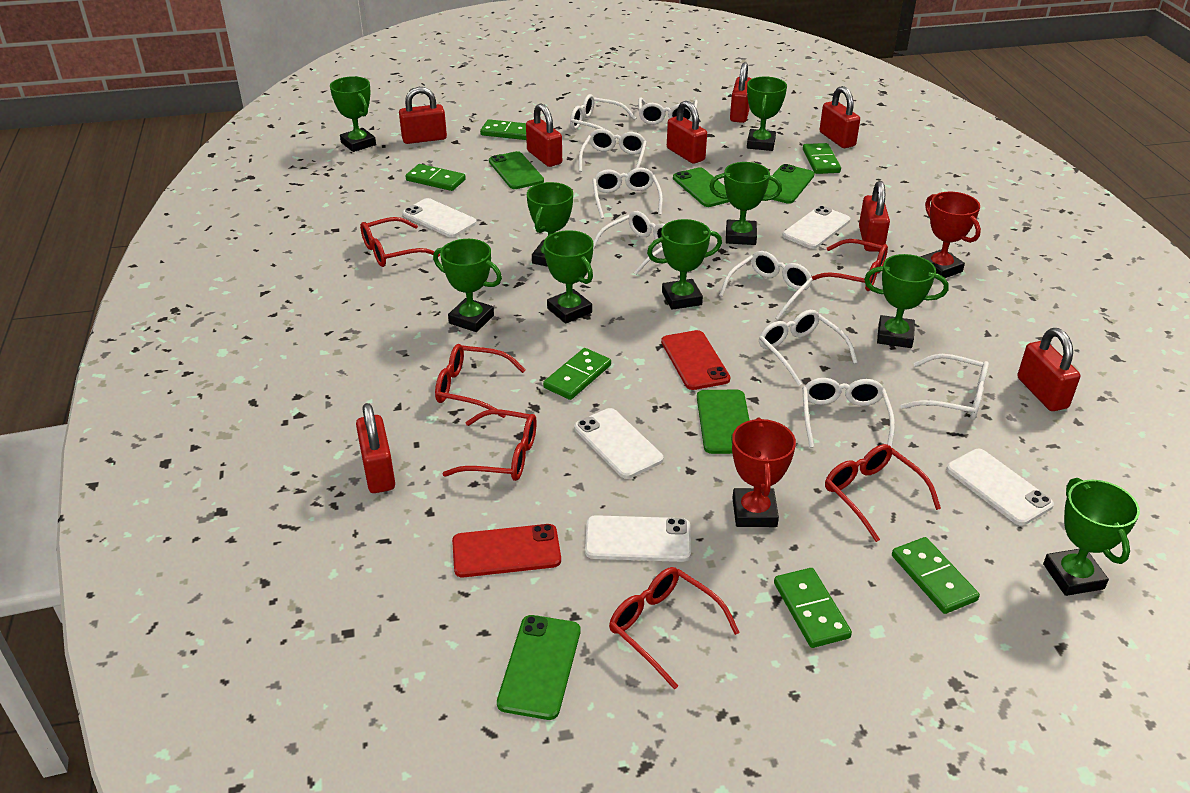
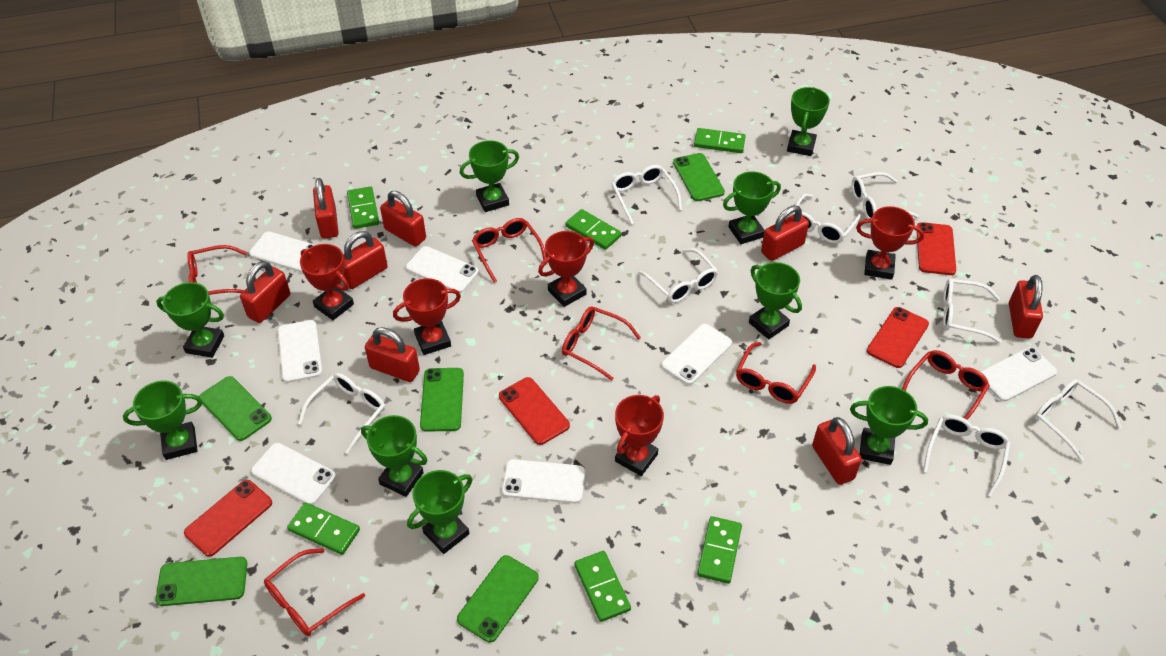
red phone: [452,524,561,577] [661,330,730,390] = 2 -> [184,480,272,557] [499,377,570,445] [867,307,929,368] [917,222,956,275] = 4
red trophy: [732,418,796,527] [920,192,981,278] = 2 -> [300,244,354,320] [393,278,461,355] [538,231,594,307] [615,395,664,476] [856,206,924,280] = 5
white glasses: [570,94,636,140] [579,129,647,172] [592,168,663,219] [593,211,665,275] [638,98,698,125] [719,251,813,320] [759,310,858,386] [802,378,895,448] [901,354,989,420] = 9 -> [298,373,385,454] [611,165,682,224] [638,248,718,303] [790,194,861,244] [852,172,919,219] [923,415,1011,497] [943,279,1002,343] [1034,379,1122,462] = 8
white phone: [403,198,477,237] [574,408,663,479] [585,515,691,562] [783,206,850,249] [946,449,1054,525] = 5 -> [249,231,315,273] [251,443,336,505] [278,320,322,383] [406,246,479,293] [502,459,585,503] [662,324,732,385] [981,347,1057,401] = 7

